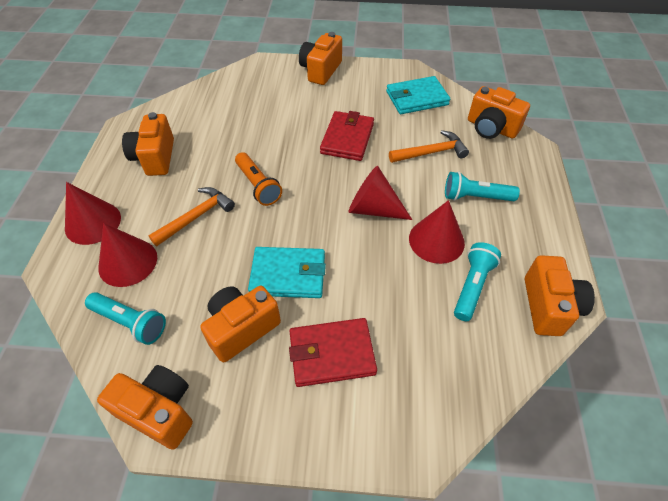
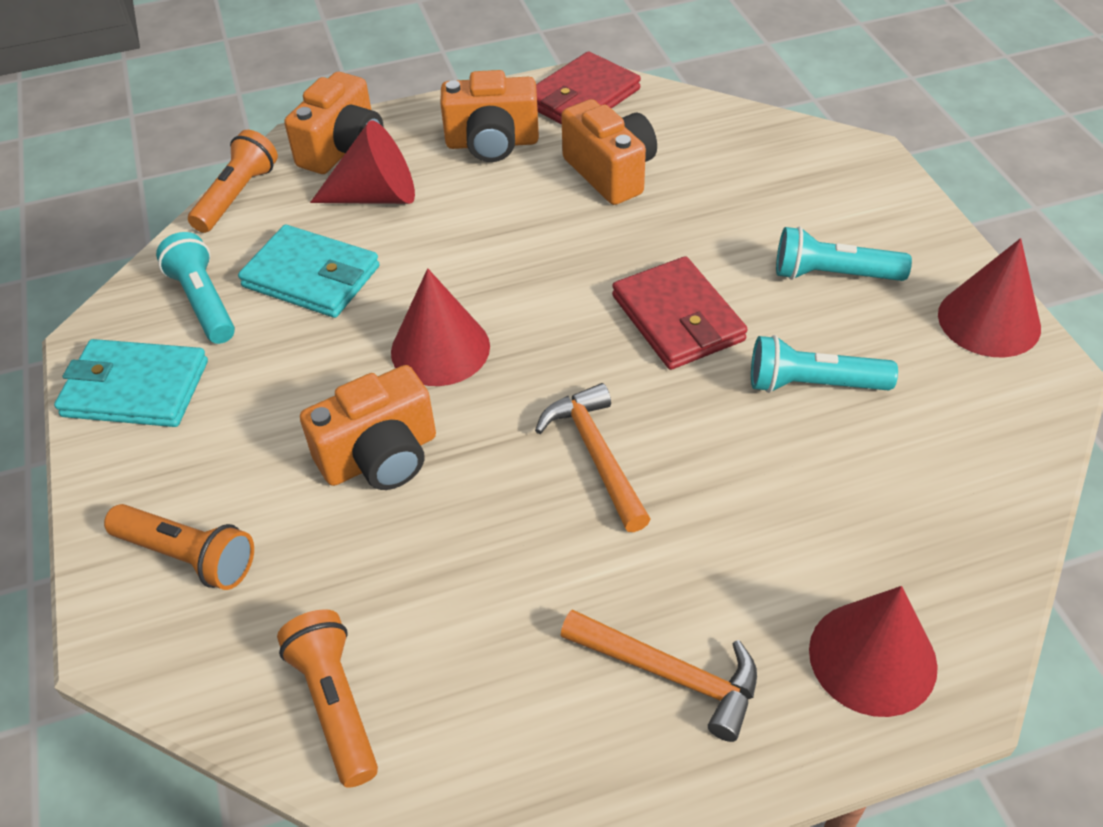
orange camera: [97,365,193,450] [122,112,174,176] [200,286,281,363] [299,32,342,85] [468,86,530,139] [525,255,595,336] = 6 -> [284,72,384,174] [300,365,436,490] [440,70,539,162] [561,99,657,205] = 4
orange flashlight: [235,152,282,206] = 1 -> [104,504,254,590] [188,130,278,233] [277,609,378,788] = 3

